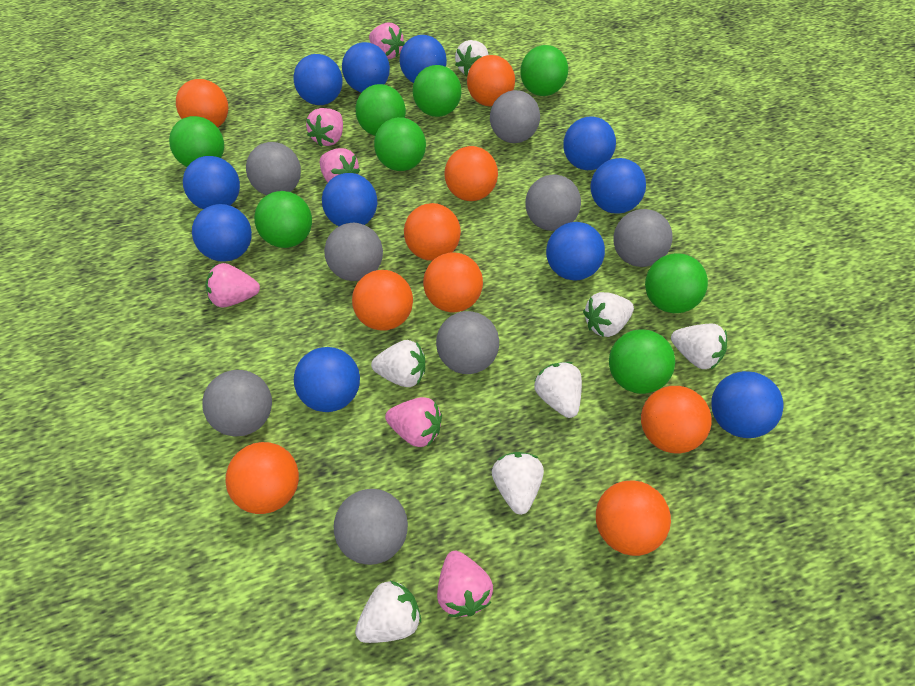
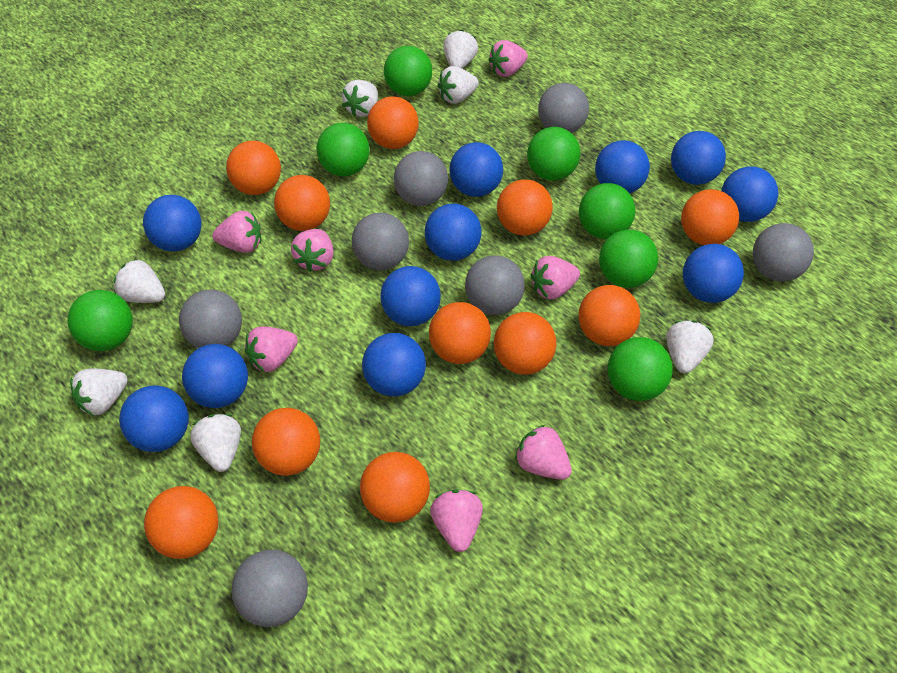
green ball: [169,116,224,167] [254,191,312,248] [356,84,406,136] [374,117,426,171] [413,65,461,117] [520,45,568,96] [609,329,675,394] [645,253,708,313] = 8 -> [68,290,133,351] [317,123,370,176] [384,46,432,96] [527,127,580,181] [579,183,635,239] [599,230,658,288] [608,337,673,401] = 7
grey ball: [202,370,272,437] [246,142,301,195] [324,223,383,281] [334,489,408,565] [436,311,499,374] [490,90,540,143] [525,174,581,231] [613,209,673,267] = 8 -> [179,290,242,348] [232,550,308,627] [352,213,409,270] [394,151,448,206] [465,255,525,315] [538,83,589,133] [753,223,814,281] = 7
orange ball: [176,79,228,127] [225,442,299,514] [352,270,413,331] [404,203,461,261] [423,252,483,312] [444,146,498,201] [467,55,515,106] [596,480,671,556] [641,386,712,453] = 9 -> [144,486,218,559] [226,141,281,195] [252,408,320,476] [274,175,330,231] [360,452,430,523] [367,96,419,149] [429,302,491,364] [494,312,556,375] [497,179,553,236] [578,285,640,346] [681,189,739,245] = 11
pink strawberry: [205,263,260,307] [306,108,343,146] [320,148,360,182] [369,22,405,59] [385,397,442,447] [437,551,493,617] = 6 -> [212,211,261,253] [245,326,298,372] [291,229,333,272] [430,490,483,552] [488,40,528,77] [515,425,572,480] [530,256,580,299] = 7

